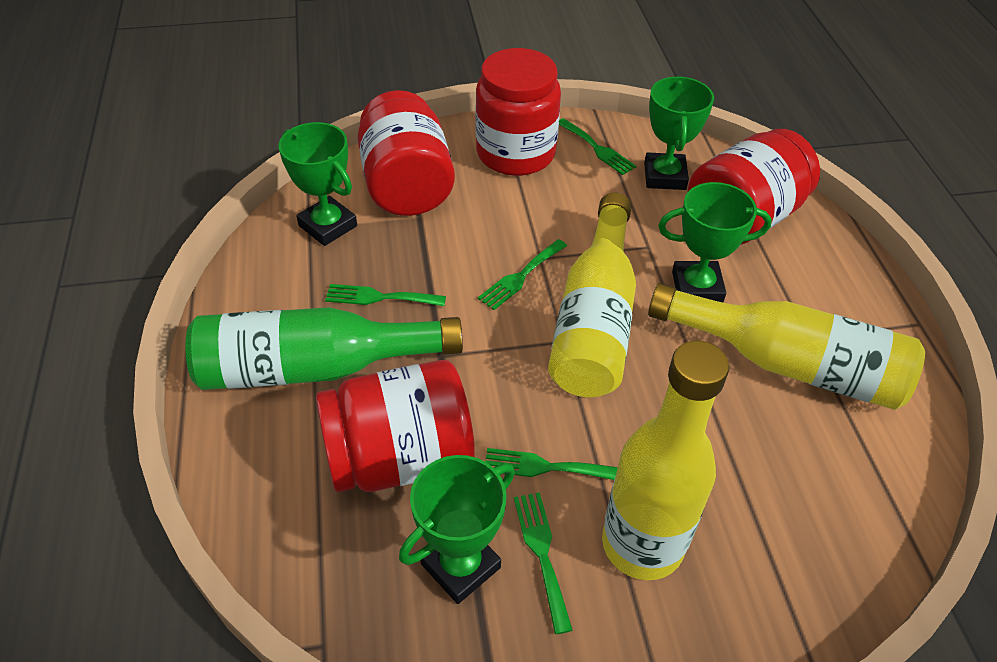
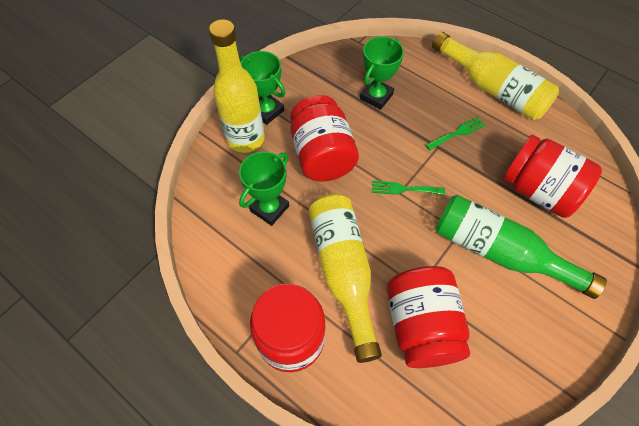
green fork: [325,284,446,306] [478,239,567,310] [485,448,618,480] [514,492,573,634] [559,118,636,175] = 5 -> [372,181,445,195] [426,117,486,150] = 2
green trophy: [278,122,357,246] [399,455,515,604] [644,77,714,190] [658,182,772,303] = 4 -> [239,51,286,125] [239,151,289,226] [360,36,404,110] = 3

